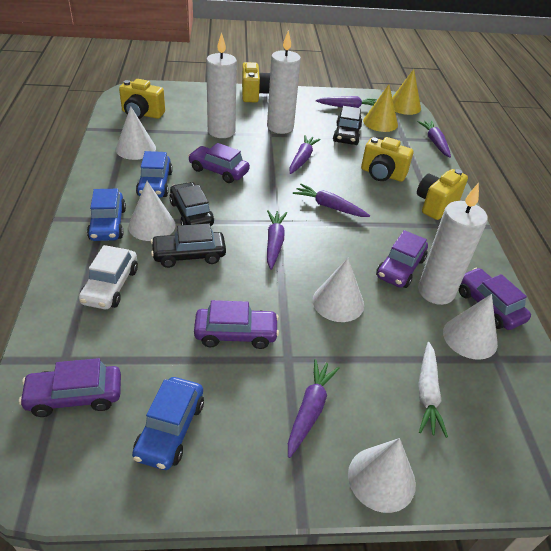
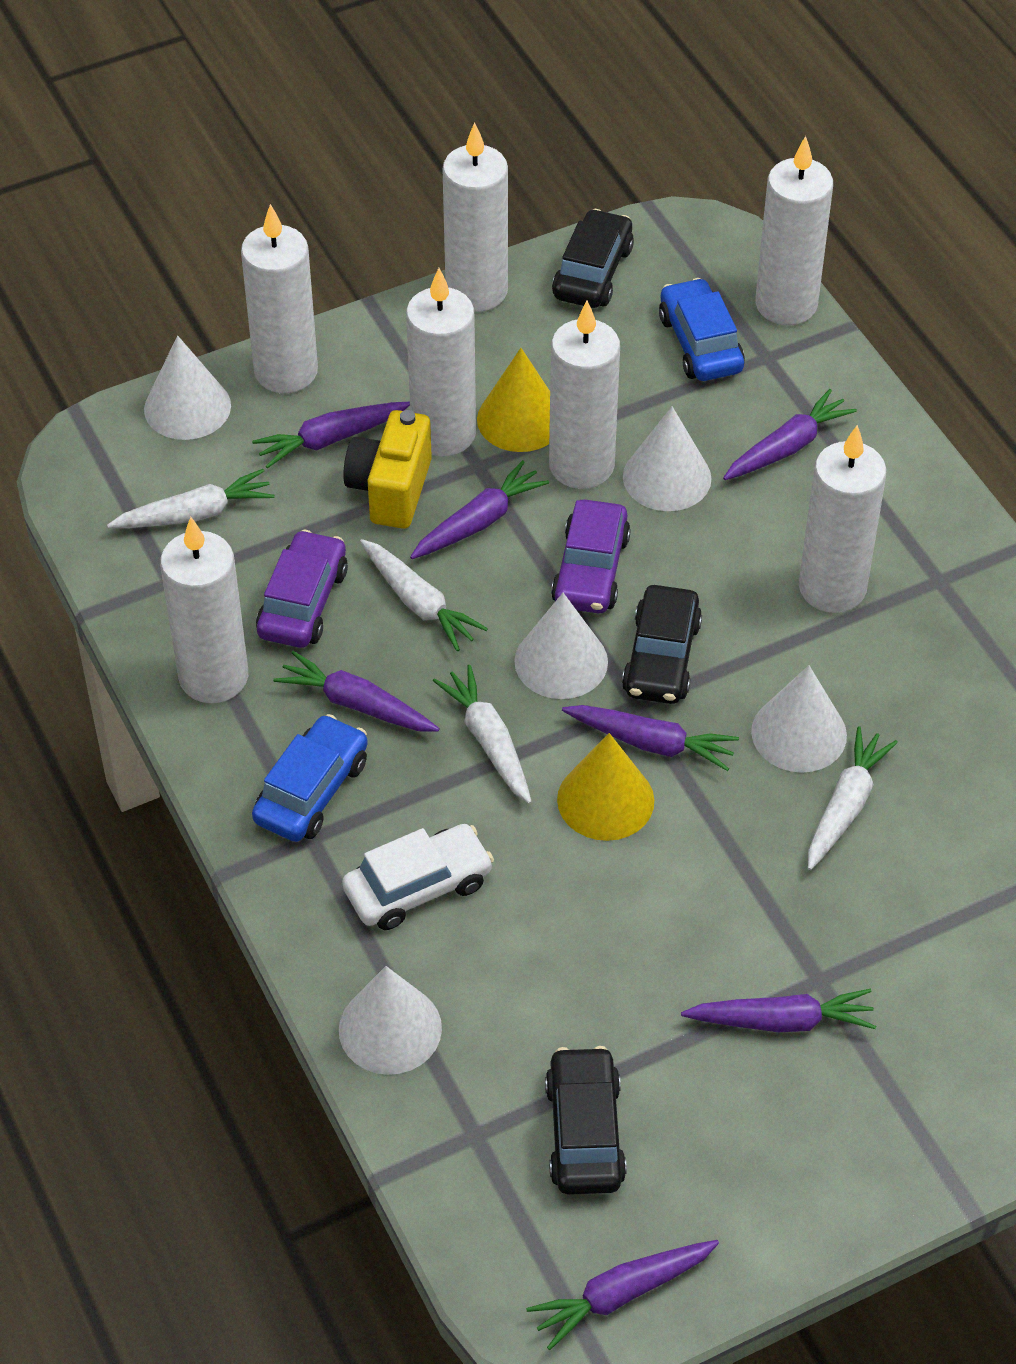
blue car: [87,189,126,241] [132,377,204,470] [136,151,173,198] = 3 -> [252,714,368,842] [659,278,745,381] = 2
purple car: [19,358,121,417] [188,143,250,183] [194,300,279,349] [376,230,428,288] [459,268,531,330] = 5 -> [256,530,348,648] [551,499,631,613] = 2
purple carrot: [267,210,287,270] [288,359,340,458] [289,135,321,174] [293,184,370,217] [316,96,377,108] [418,121,451,158] = 6 -> [252,402,410,468] [273,651,440,732] [410,460,549,559] [526,1240,719,1350] [562,705,739,771] [681,989,876,1032] [723,389,857,480] = 7
white candle: [206,33,237,138] [267,31,301,134] [418,183,488,305] = 3 -> [160,517,248,703] [241,204,318,393] [406,268,476,457] [442,123,508,312] [549,300,620,489] [755,136,833,325] [799,425,887,613] = 7
white carrot: [418,342,448,438] = 1 -> [107,469,275,528] [360,539,488,651] [433,665,532,804] [808,726,898,870] = 4
yellow camera: [119,79,165,119] [242,62,270,102] [361,137,413,182] [417,169,468,220] = 4 -> [343,410,432,529] = 1

